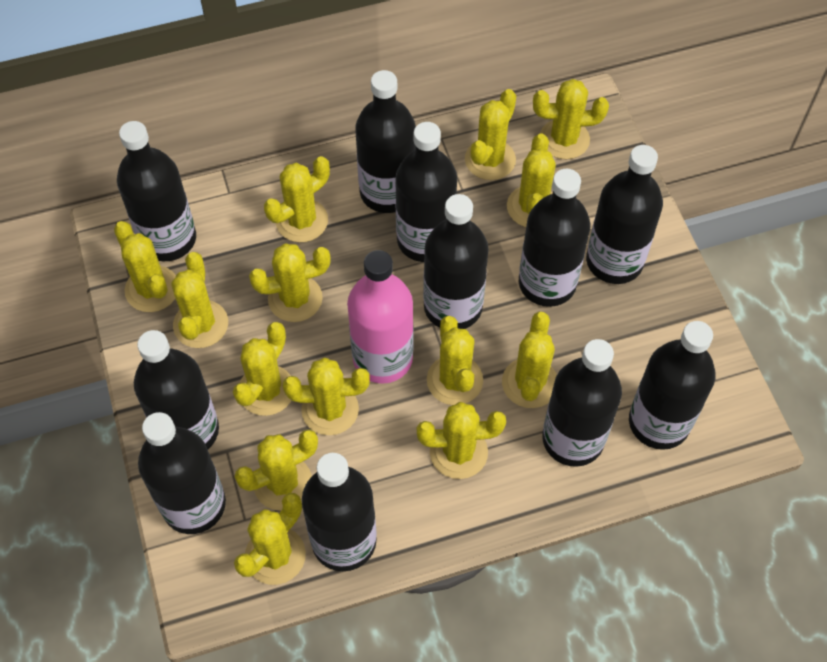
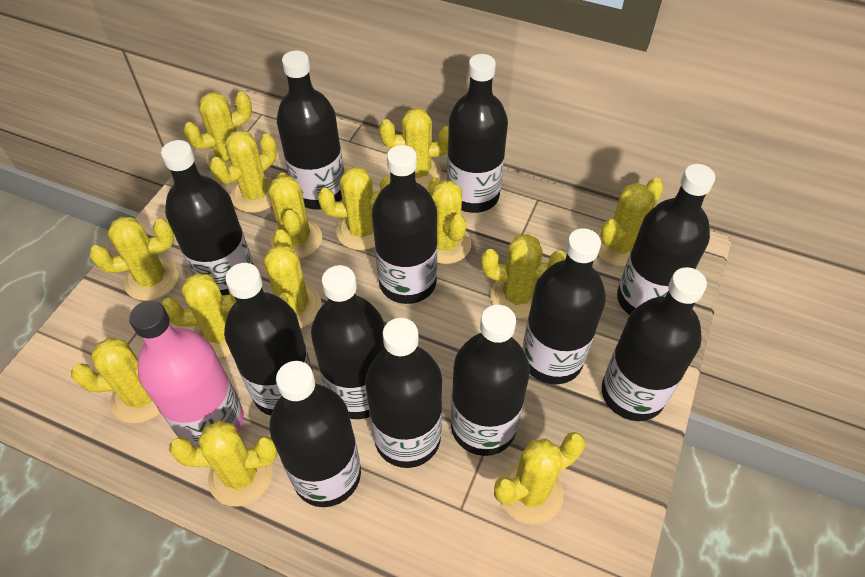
black bottle: [117,121,196,261] [134,330,219,449] [138,412,226,534] [302,453,377,571] [355,70,416,213] [395,122,457,262] [423,194,489,329] [519,169,590,307] [542,339,622,467] [586,145,663,284] [629,321,716,450] = 11 -> [161,140,253,296] [224,263,314,416] [269,361,361,507] [277,51,344,210] [311,265,385,419] [365,318,442,468] [372,145,437,304] [447,54,508,213] [451,305,530,456] [522,228,606,384] [602,267,707,421] [617,164,715,315] = 12

